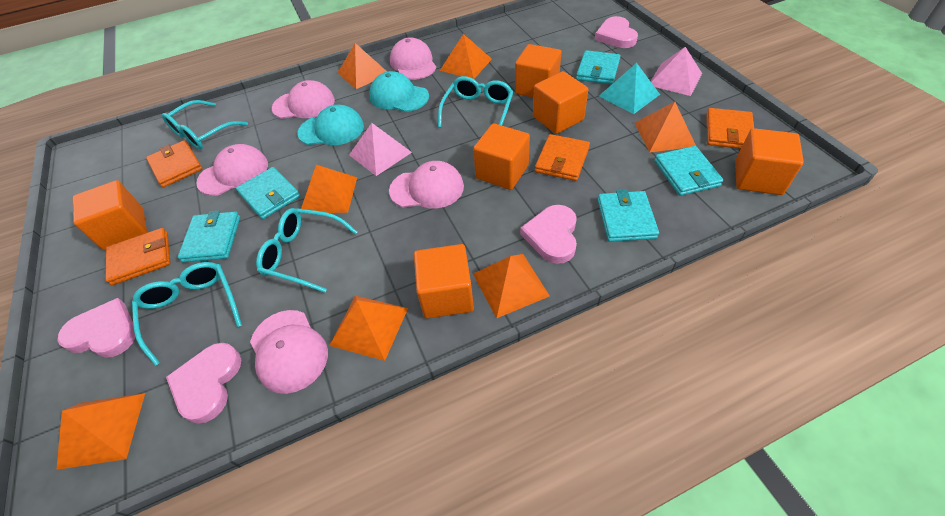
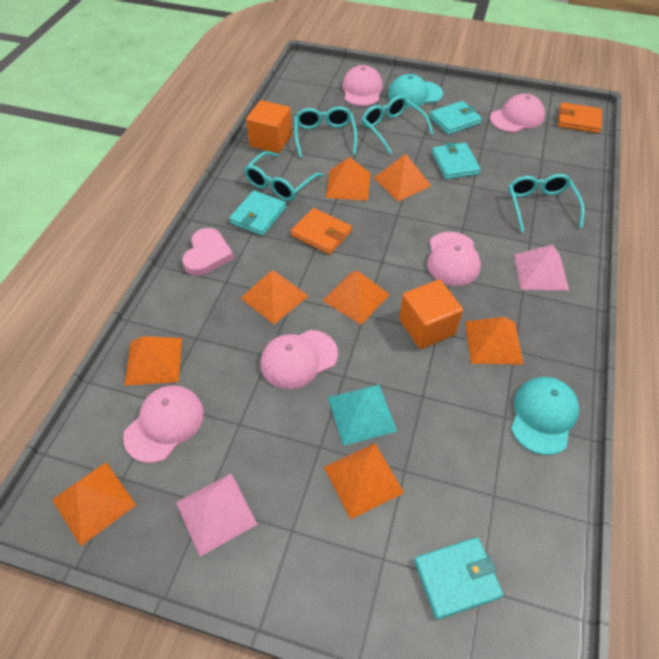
orange cube: [73,180,147,250] [414,244,474,319] [473,123,530,190] [515,44,562,98] [533,71,589,134] [735,128,804,195] = 6 -> [246,100,292,153] [399,280,463,349] = 2
orange pyramid: [56,393,145,470] [301,165,357,213] [329,296,408,361] [338,43,387,89] [440,34,492,79] [473,254,550,318] [635,102,696,152] = 7 -> [52,462,136,546] [124,336,182,386] [241,270,308,324] [322,271,390,325] [324,443,404,519] [326,157,371,201] [374,154,431,201] [465,317,524,365] = 8
orange wallet: [105,228,170,285] [146,140,203,188] [535,134,590,181] [706,108,754,149] = 4 -> [291,208,352,255] [558,102,602,133] = 2
pink heart: [57,298,135,358] [166,343,241,424] [520,205,577,264] [595,16,638,48] = 4 -> [182,228,234,276] = 1
turquoise wallet: [178,210,240,263] [236,167,300,219] [576,50,620,84] [598,189,659,242] [654,146,724,196] = 5 -> [229,190,286,236] [414,537,503,620] [429,101,482,135] [432,142,481,180] = 4

